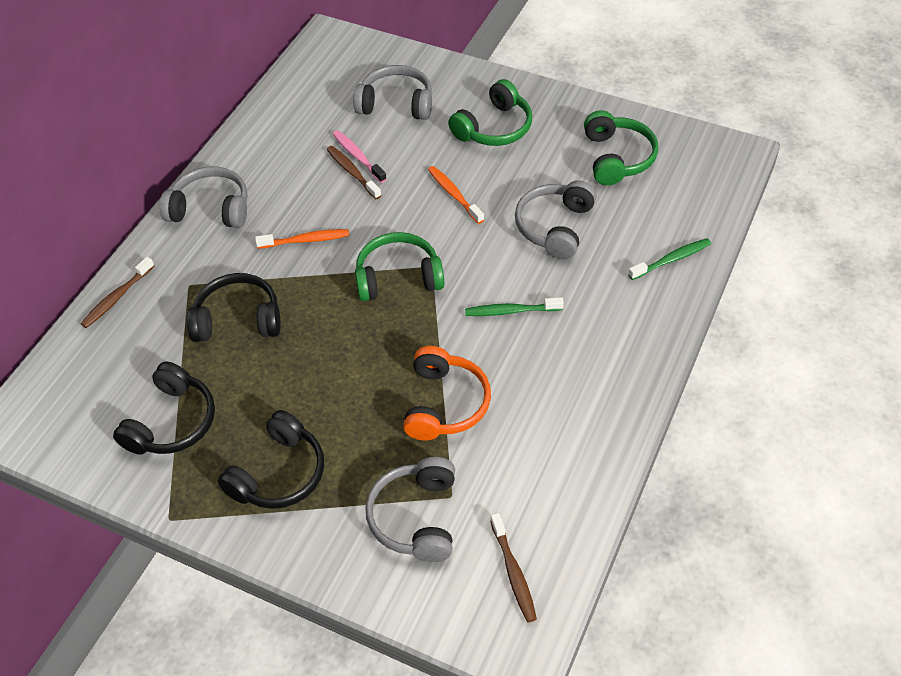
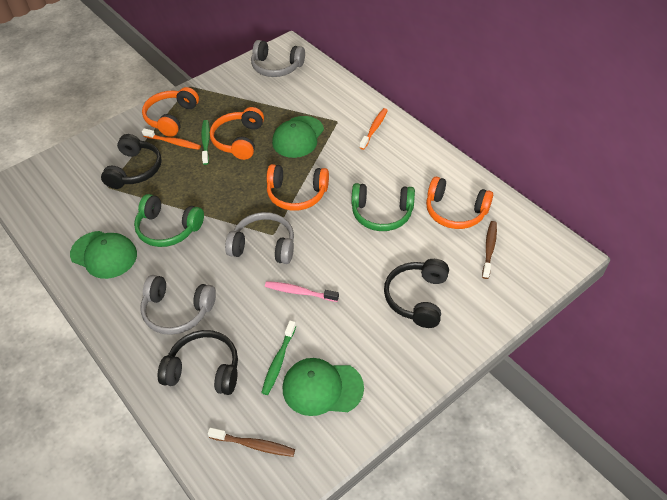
brown toothbrush: [81,257,154,328] [326,146,382,199] [490,513,537,622] = 3 -> [208,428,295,457] [482,221,497,279] = 2
green cap: none = 0 -> [70,231,137,279] [272,116,324,158] [283,358,364,416] = 3
green headphones: [355,232,444,301] [448,79,532,146] [584,110,658,185] = 3 -> [134,194,204,247] [351,183,415,231] = 2
grey headphones: [160,167,247,228] [353,65,432,120] [366,457,455,562] [515,180,597,259] = 4 -> [141,275,216,335] [225,212,294,264] [251,40,305,77] = 3
orange headphones: [403,346,491,441] = 1 -> [142,87,199,137] [210,107,264,160] [266,164,329,211] [426,177,493,229] = 4

